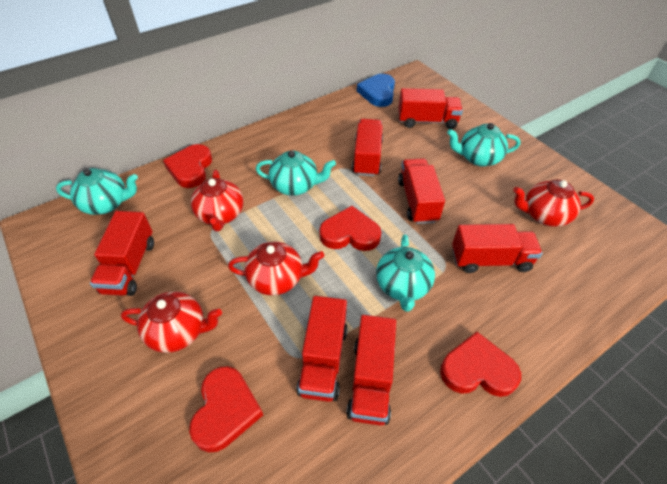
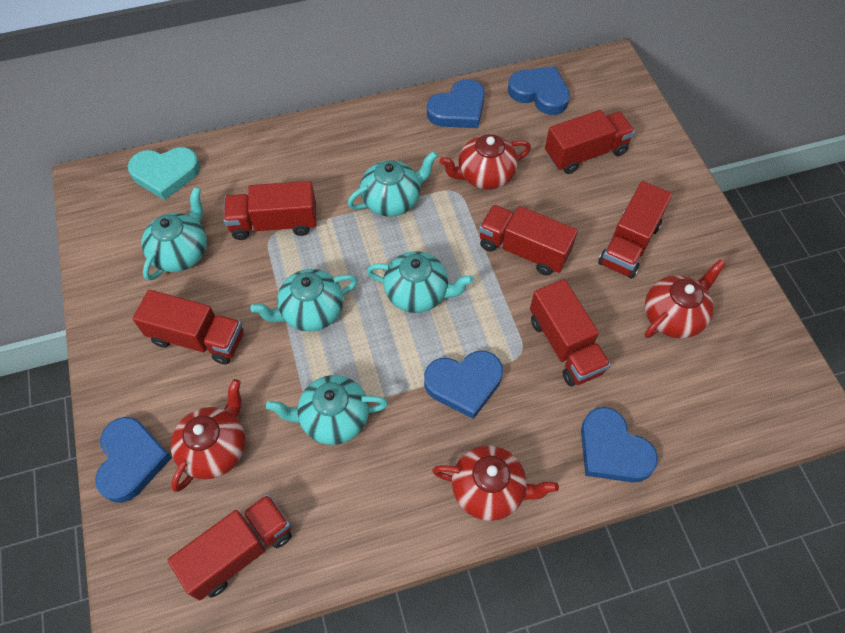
blue heart: [357,74,395,107] = 1 -> [95,417,172,503] [424,351,503,419] [427,79,485,128] [508,66,570,115] [581,407,658,483] = 5
red heart: [163,144,212,188] [189,366,263,452] [319,206,381,251] [440,332,521,397] = 4 -> none = 0
turquoise heart: none = 0 -> [128,147,200,200] = 1
turquoise teapot: [56,168,138,215] [256,151,336,196] [376,234,435,312] [447,123,521,167] = 4 -> [141,187,207,281] [250,269,358,332] [266,375,388,445] [348,151,438,217] [367,251,474,313] = 5

